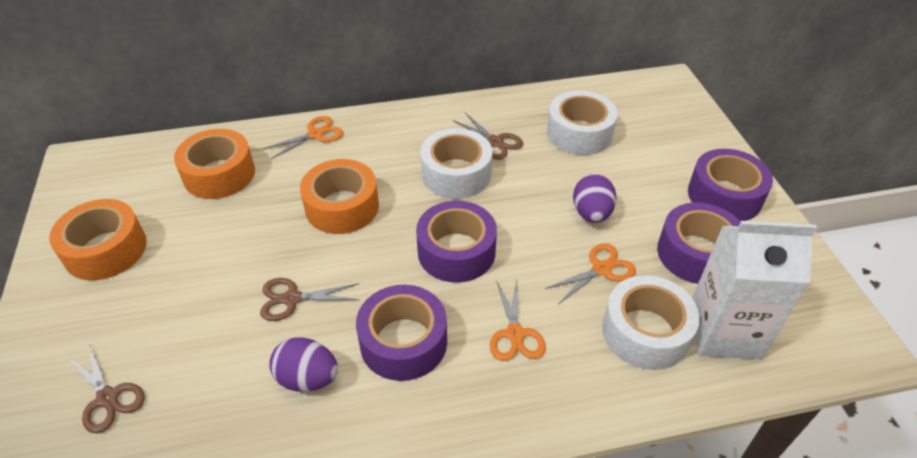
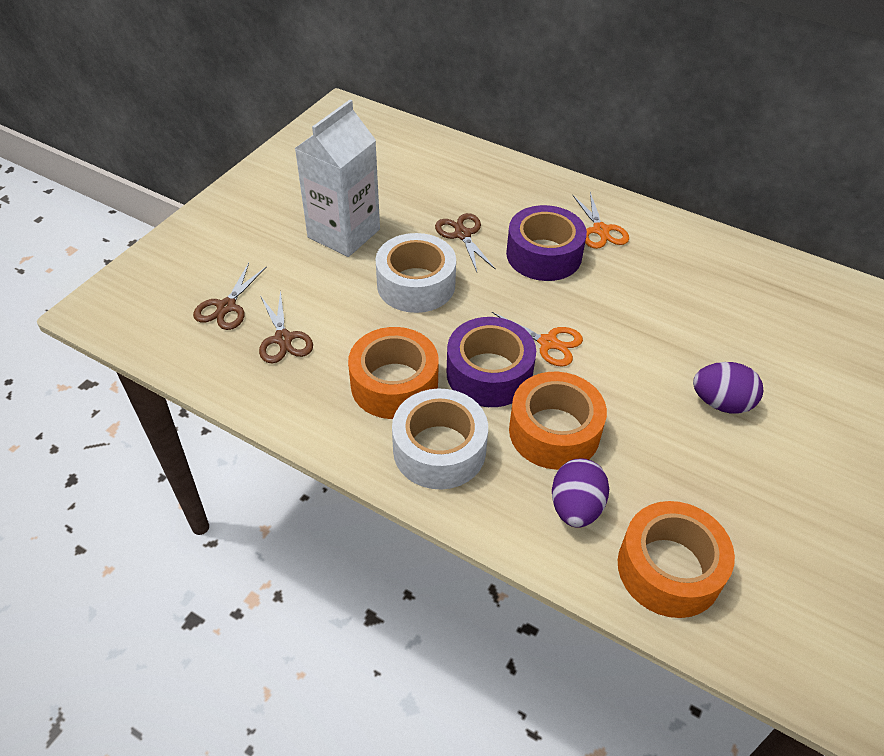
orange scissors: [263,116,343,159] [490,280,546,361] [545,243,636,304] = 3 -> [492,312,583,367] [572,192,629,249] = 2
purple tape: [356,285,447,381] [416,201,497,283] [657,202,740,284] [688,149,773,222] = 4 -> [447,317,536,407] [506,205,587,281] = 2
white tape: [420,128,492,199] [547,90,618,155] [602,275,700,370] = 3 -> [375,233,456,313] [392,389,488,489] = 2

